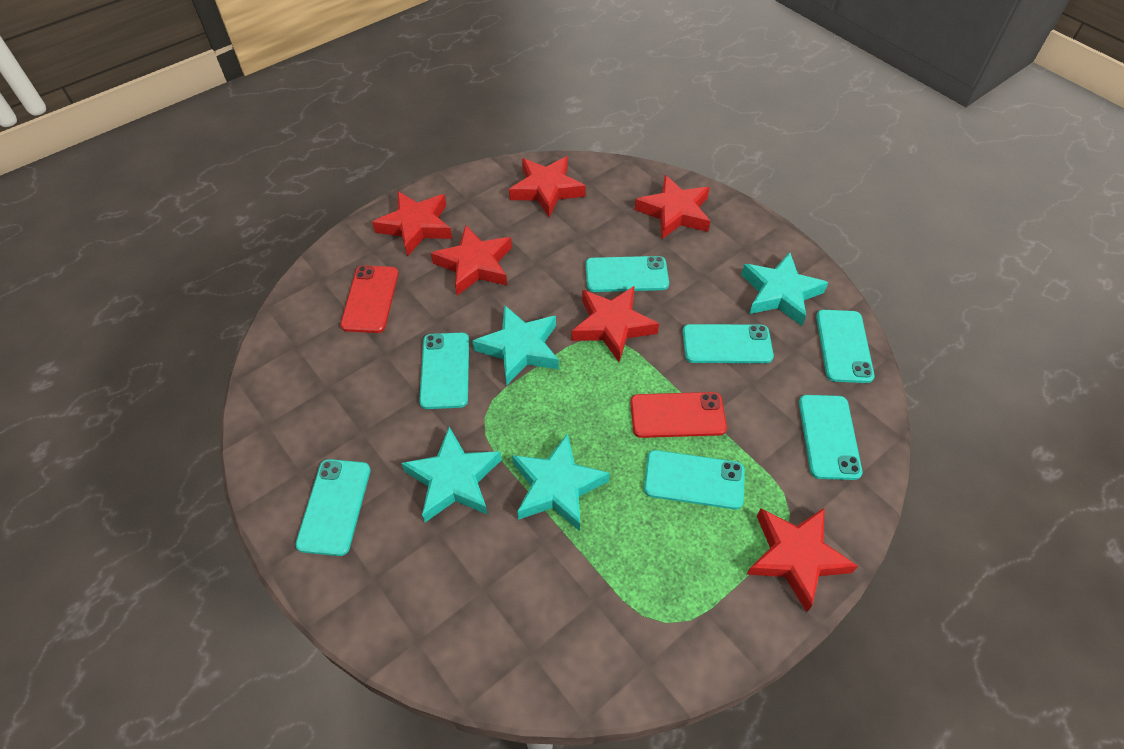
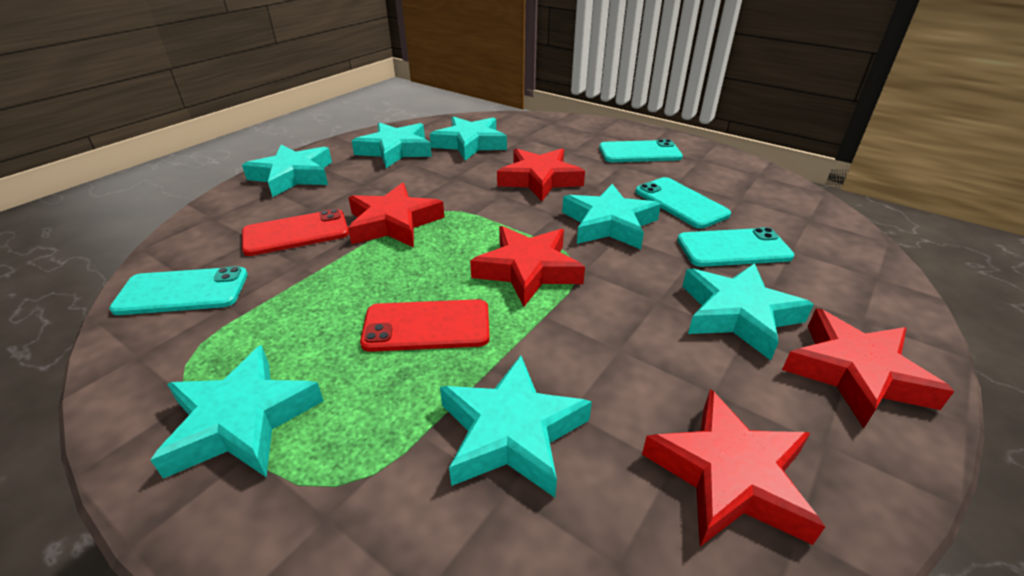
red star: [372,191,452,257] [431,225,512,295] [509,156,586,217] [571,286,659,362] [635,175,710,239] [746,507,858,612] = 6 -> [348,183,445,248] [470,226,585,306] [497,148,585,201] [642,389,825,547] [782,308,954,428] = 5
turquoise phone: [295,459,370,556] [419,333,469,409] [586,256,669,292] [644,450,745,509] [682,324,774,363] [799,395,862,480] [816,310,875,383] = 7 -> [109,266,248,315] [599,139,683,162] [635,177,731,229] [677,227,794,267] = 4
turquoise star: [401,427,502,522] [472,305,559,386] [512,433,610,531] [741,252,828,326] = 4 -> [151,345,324,479] [242,144,332,197] [352,122,432,168] [430,116,507,160] [440,355,592,497] [562,184,661,249] [682,263,814,360] = 7

